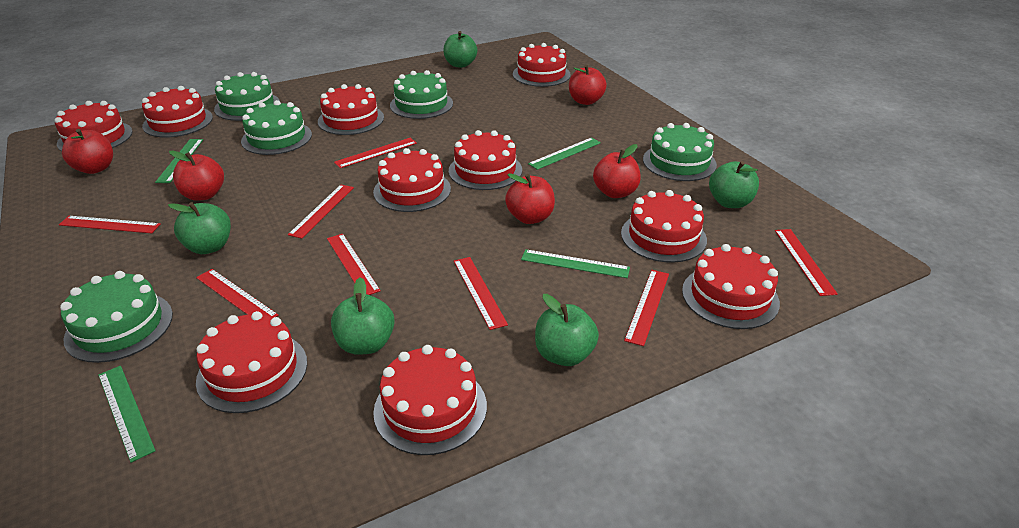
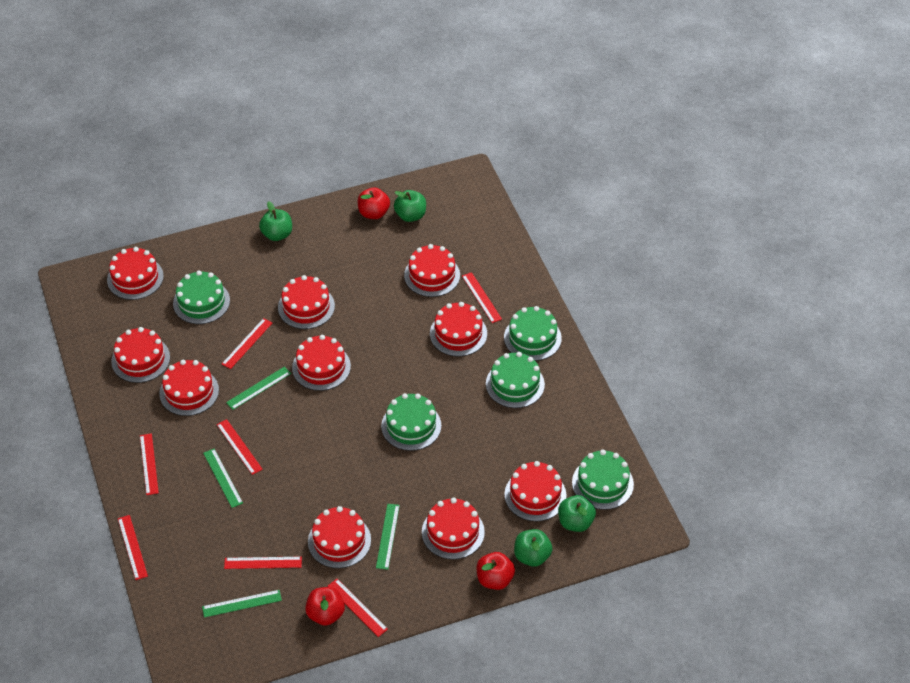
green apple: [168,202,231,254] [331,277,395,355] [443,31,478,68] [535,294,599,366] [709,161,759,208] = 5 -> [259,201,292,241] [394,190,426,222] [514,529,553,567] [558,495,596,532] = 4
red apple: [62,129,113,174] [169,150,224,201] [505,173,555,224] [569,65,607,105] [593,144,641,198] = 5 -> [305,587,345,626] [358,188,390,219] [477,552,515,590] = 3
red ruler: [59,216,161,233] [196,269,279,317] [288,185,354,239] [327,234,381,295] [334,138,417,168] [454,257,508,330] [624,270,669,346] [775,229,838,296] = 8 -> [118,515,148,580] [140,433,159,495] [217,419,263,475] [222,318,272,369] [224,556,302,569] [328,579,388,637] [462,272,502,323] = 7

